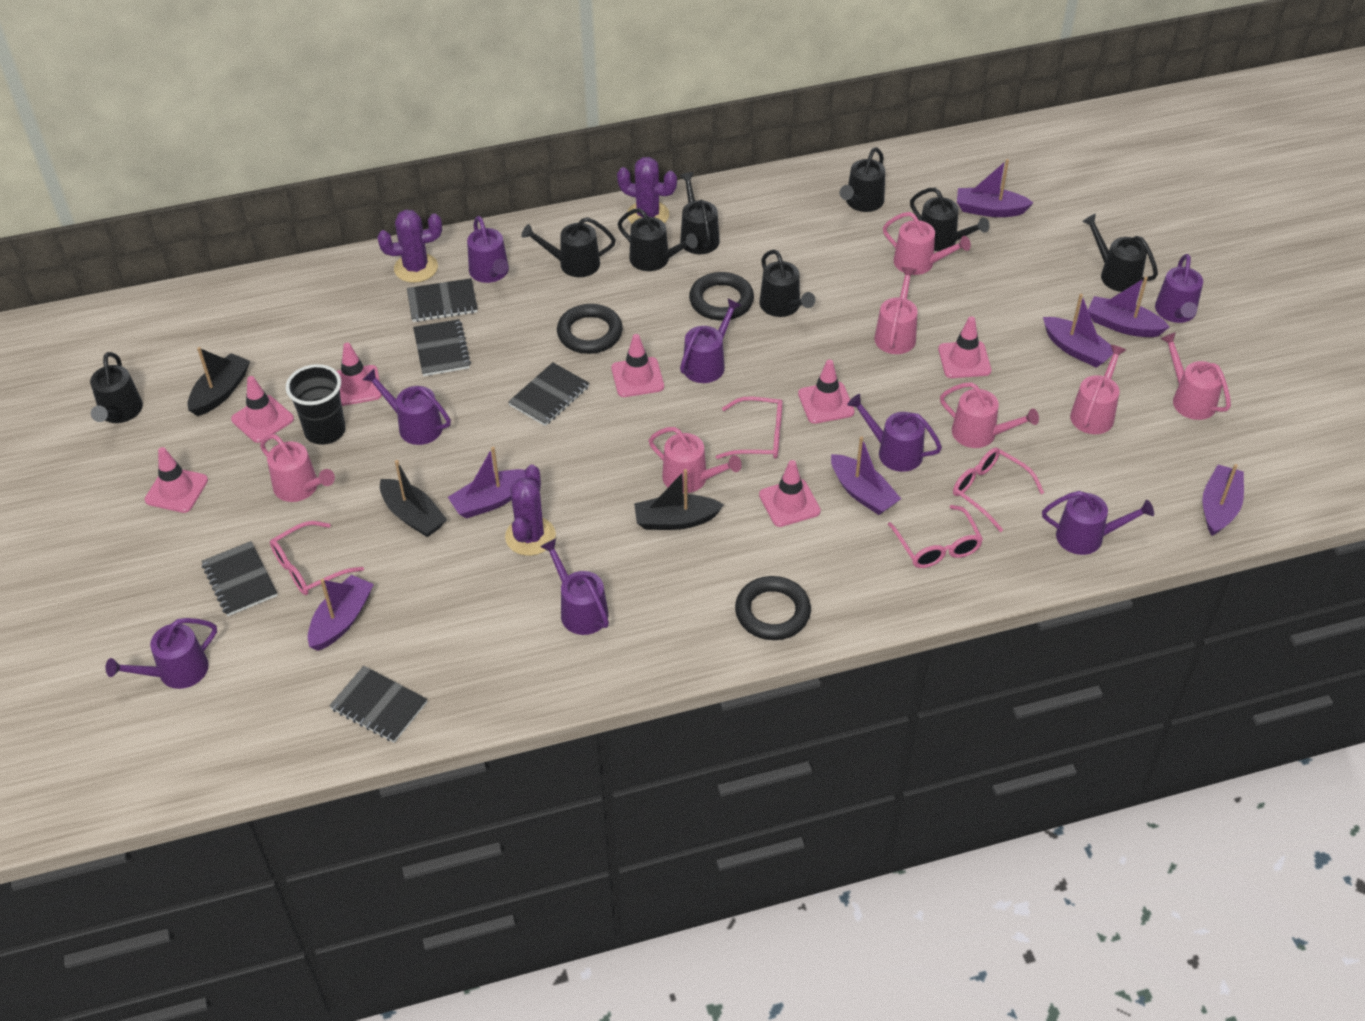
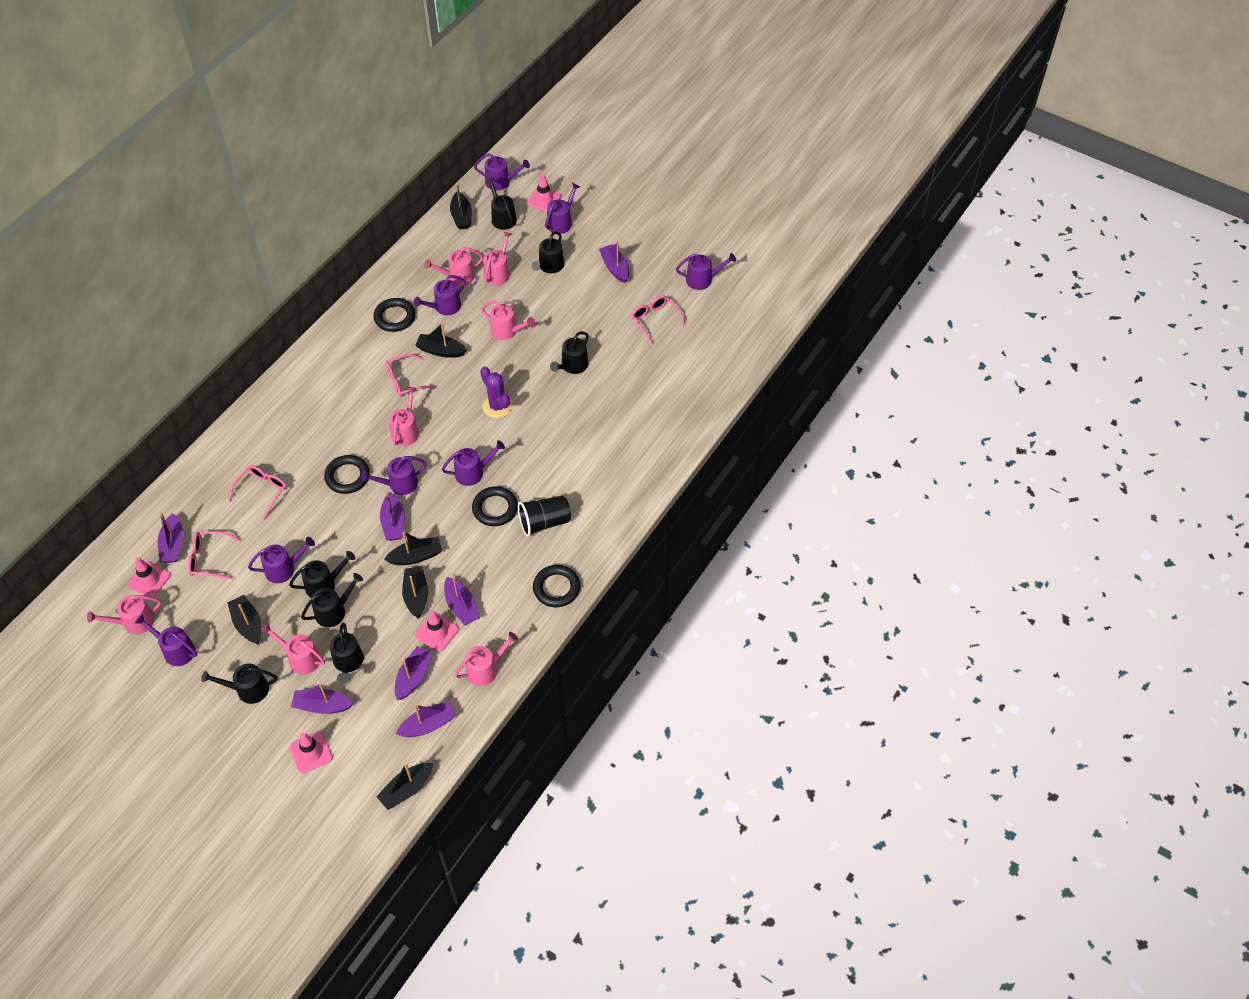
black boat: [188,347,250,416] [380,460,447,537] [634,469,724,530] = 3 -> [227,595,262,645] [376,763,433,810] [384,532,442,565] [402,567,428,619] [415,323,467,358] [450,182,472,230] = 6
black notebook: [202,541,278,616] [329,666,427,743] [407,278,478,322] [413,319,471,376] [508,362,589,426] = 5 -> none = 0
black ring: [557,304,623,354] [689,272,754,321] [735,576,811,640] = 3 -> [324,455,370,494] [374,298,416,332] [472,486,518,526] [533,565,580,607] = 4
black watering can: [90,352,143,423] [521,217,616,277] [618,208,698,271] [680,172,720,254] [759,250,815,317] [840,147,885,212] [910,188,990,251] [1082,214,1158,292] = 8 -> [201,664,278,704] [289,551,355,598] [301,573,363,627] [330,623,364,684] [486,177,517,230] [532,231,564,273] [550,332,589,374] = 7
pink traffic cone: [145,447,208,513] [231,376,294,443] [337,343,382,406] [611,334,664,397] [759,460,821,527] [798,360,855,424] [938,316,991,378] = 7 -> [127,557,171,597] [290,731,333,774] [415,610,459,652] [527,174,561,212] = 4
purple cactus: [377,210,442,283] [505,465,556,556] [617,157,677,224] = 3 -> [480,367,513,418] = 1

